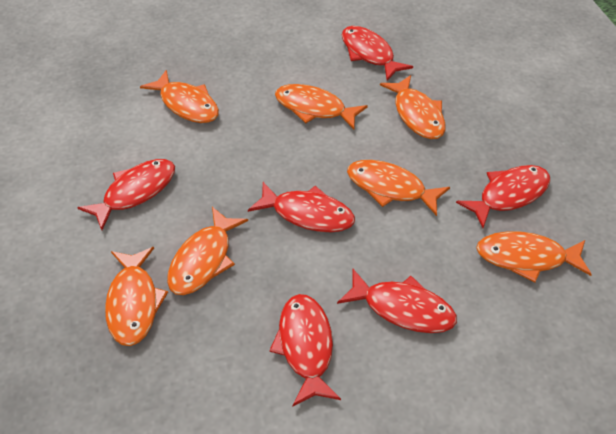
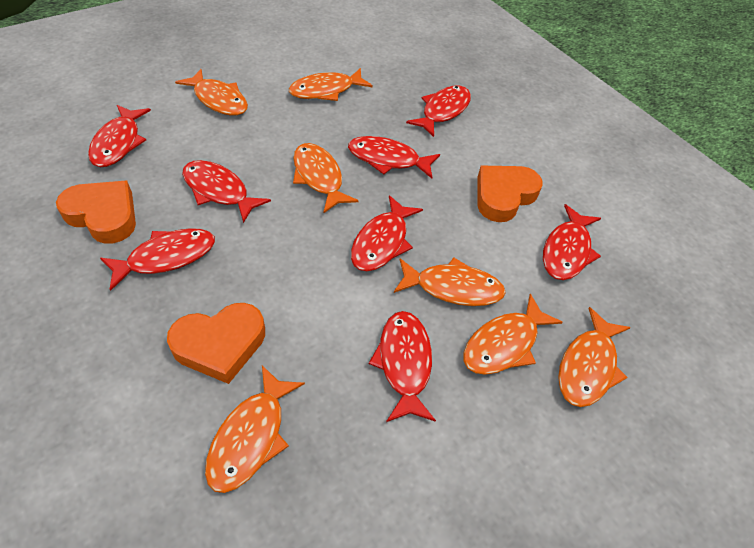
orange heart: none = 0 -> [56,181,136,244] [167,303,265,384] [477,166,543,222] = 3
red fish: [77,159,175,230] [248,182,355,232] [269,294,341,407] [337,269,457,333] [342,26,413,80] [456,165,550,228] = 6 -> [88,105,151,167] [100,228,215,291] [182,160,271,223] [348,136,440,178] [351,195,423,271] [369,311,436,422] [406,86,471,137] [543,204,601,280] = 8

